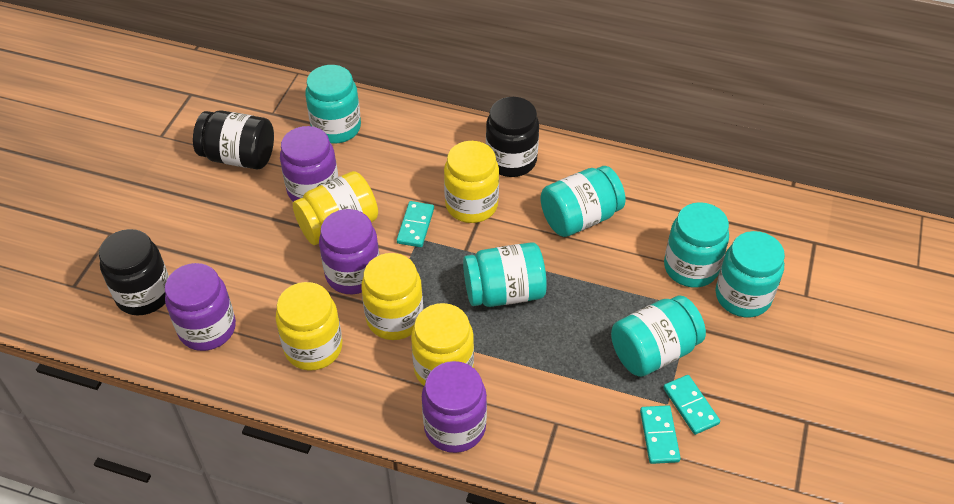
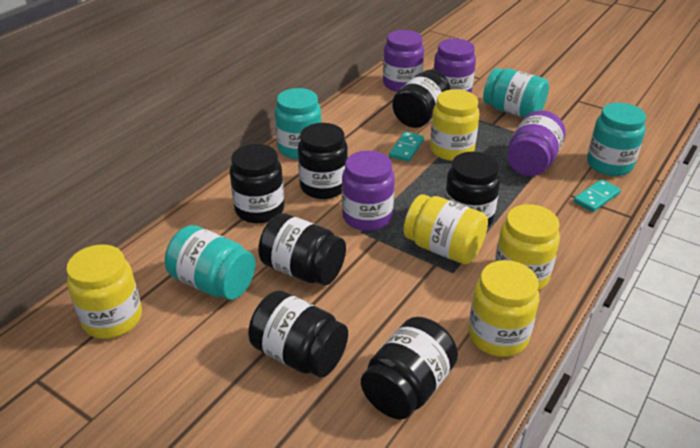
black jar: [99,229,169,316] [193,110,274,169] [486,97,539,177] = 3 -> [230,144,285,223] [248,291,348,378] [258,213,346,285] [298,123,348,199] [361,317,458,420] [392,70,450,128] [444,151,500,227] = 7
turquoise domino: [397,201,434,247] [640,405,681,464] [663,375,720,435] = 3 -> [389,132,424,162] [574,179,621,212] = 2
turquoise jar: [305,65,361,144] [463,242,547,307] [540,166,625,237] [611,295,706,377] [664,202,729,288] [715,231,785,317] = 6 -> [165,225,256,300] [275,88,322,159] [483,68,549,118] [587,103,646,176] = 4

